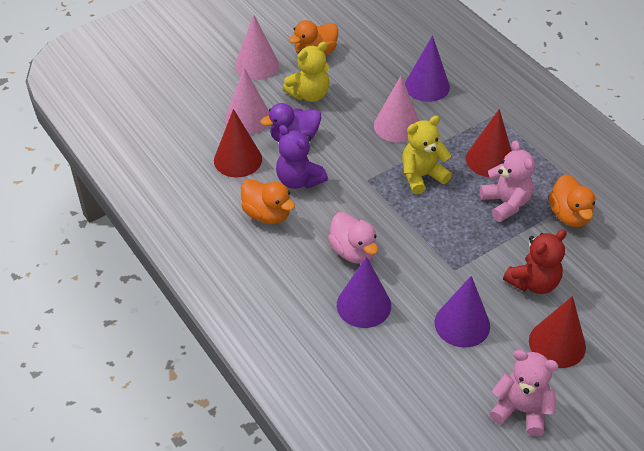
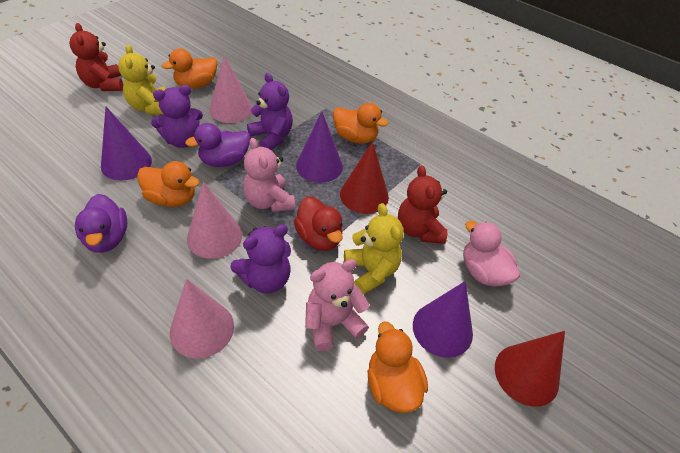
orange duck: [241,179,295,224] [289,20,338,56] [549,174,596,227] = 3 -> [137,161,200,207] [162,49,217,89] [333,103,388,144] [368,321,428,413] = 4
purple duck: [261,103,321,142] = 1 -> [75,194,127,253] [185,123,250,167] = 2
purple teddy bear: [276,125,328,189] = 1 -> [151,85,203,148] [230,224,291,293] [247,73,293,150] = 3
red cone: [214,109,262,177] [466,109,512,177] [529,296,586,368] = 3 -> [340,141,389,214] [495,331,565,407] = 2
red duck: none = 0 -> [294,196,343,251] = 1
red teddy bear: [503,229,567,294] = 1 -> [69,23,123,91] [398,165,447,244] = 2

